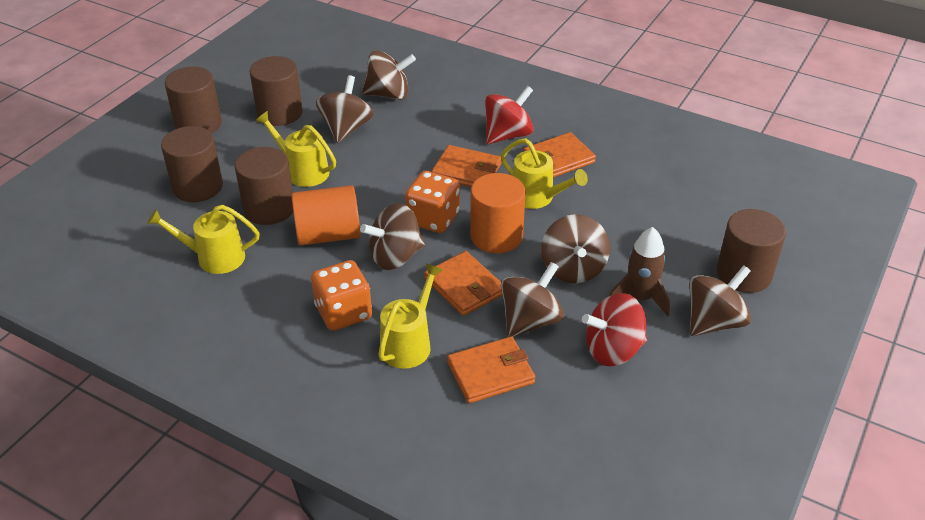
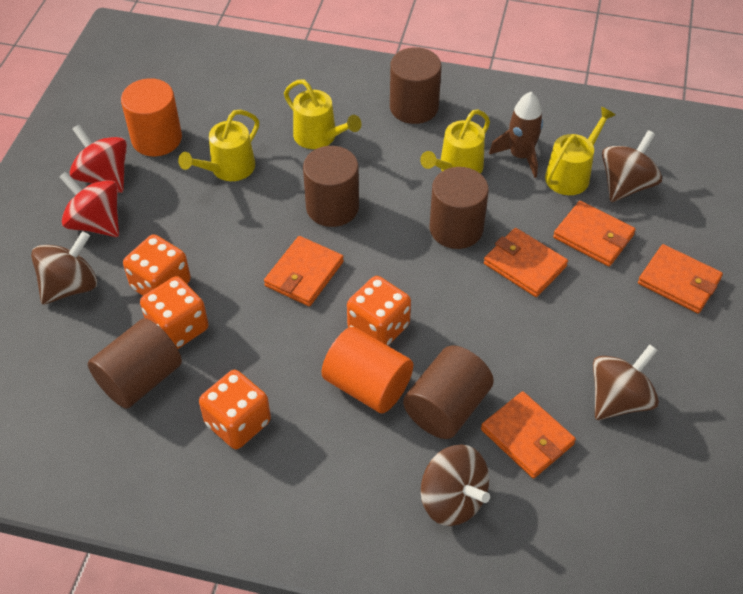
brown spinning top: [316,75,373,143] [360,203,425,270] [362,50,416,100] [501,262,564,337] [541,214,610,283] [689,265,751,336] = 6 -> [31,231,97,305] [421,444,490,526] [593,344,659,420] [602,130,662,202] = 4
orange dice: [311,260,372,331] [405,171,460,233] = 2 -> [123,234,191,296] [140,276,208,349] [199,370,271,449] [347,276,411,346] = 4
orange wallet: [424,251,502,316] [432,145,502,187] [447,336,535,403] [523,132,596,177] = 4 -> [264,236,344,306] [481,391,576,479] [484,228,568,297] [553,201,636,267] [638,244,723,314] = 5

